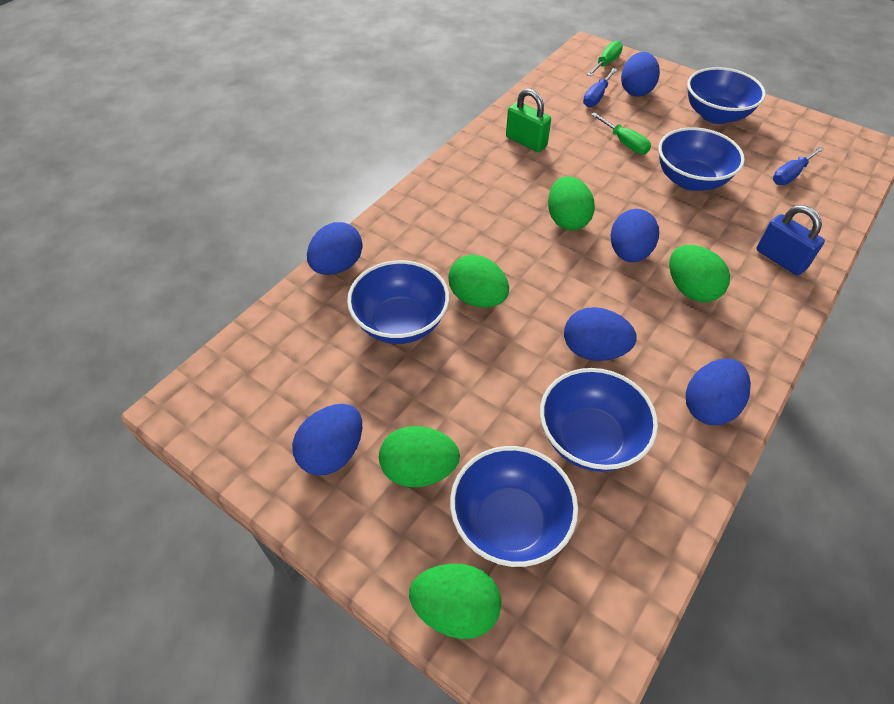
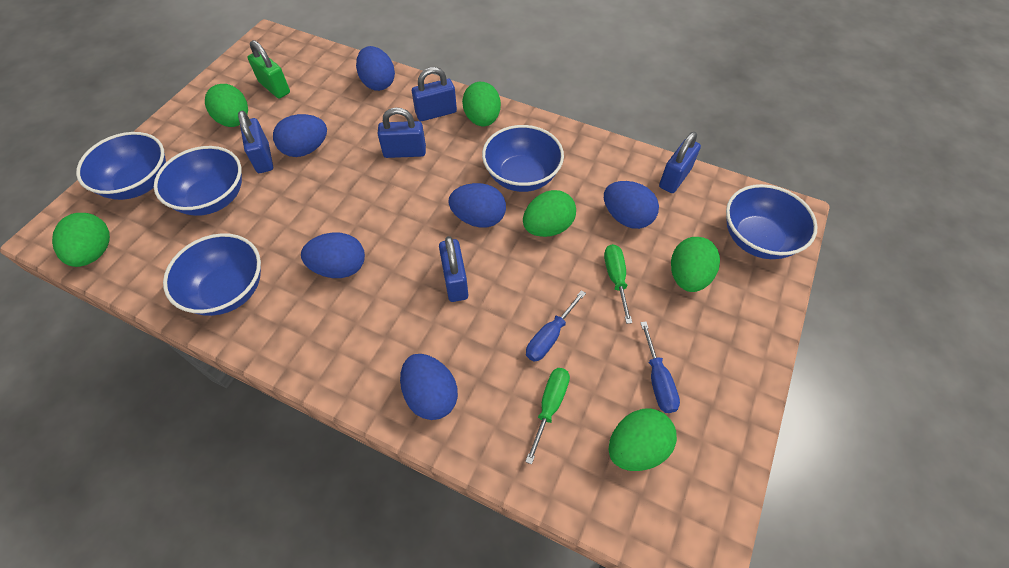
blue padlock: [756,205,825,275] = 1 -> [238,111,273,173] [377,107,426,158] [412,67,457,121] [439,236,468,302] [659,132,701,193] = 5
green egg: [379,426,460,487] [409,564,501,639] [448,255,509,308] [548,176,595,231] [669,245,730,302] = 5 -> [52,213,110,267] [205,84,248,127] [462,82,501,126] [523,190,576,237] [608,409,677,471] [671,237,720,292] = 6

